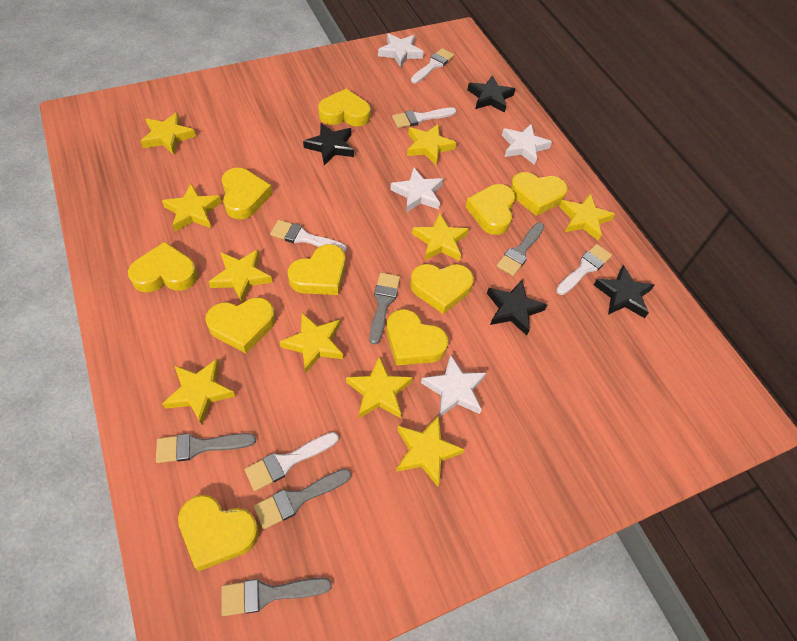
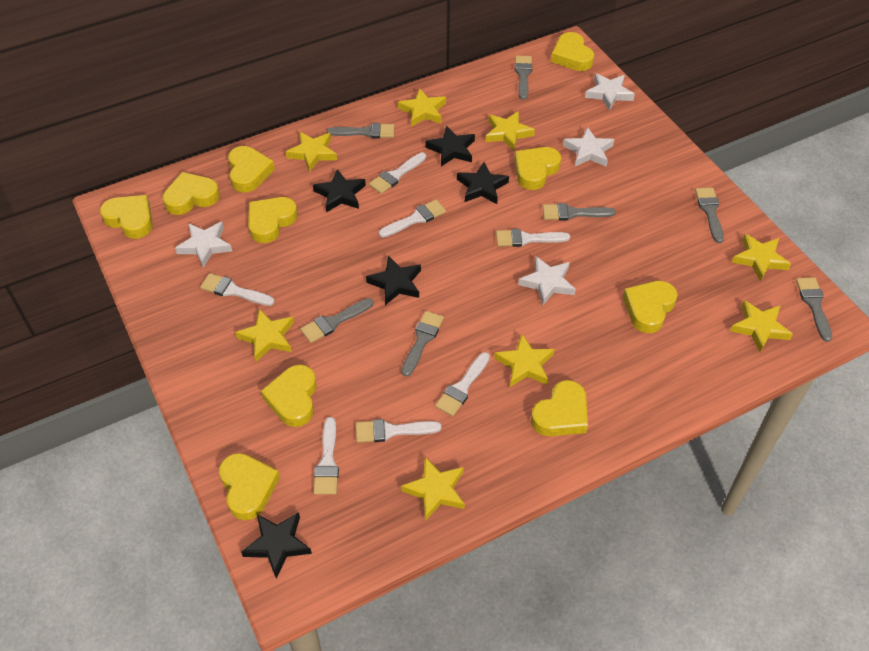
black star: [303,123,354,165] [467,75,515,113] [487,280,547,336] [594,265,655,318] = 4 -> [241,512,312,579] [313,169,366,212] [366,256,421,305] [425,126,475,167] [457,162,509,204] = 5
grey brush: [156,433,256,463] [222,578,332,616] [254,469,351,529] [369,273,400,345] [497,223,544,276] = 5 -> [300,298,373,343] [327,123,394,138] [402,311,444,377] [515,55,532,100] [543,203,616,220] [695,188,724,243] [796,277,832,342] = 7
white brush: [244,432,339,491] [270,220,347,253] [392,107,456,128] [411,48,454,83] [556,244,612,295] = 5 -> [200,273,274,306] [313,417,339,495] [356,419,441,443] [369,153,426,194] [379,200,446,238] [435,352,490,416] [496,229,570,247] = 7
yellow star: [141,112,196,155] [162,184,222,231] [162,359,235,424] [209,249,272,303] [280,313,343,373] [346,356,413,418] [396,415,465,486] [407,124,457,165] [412,213,469,261] [559,193,615,241] = 10 -> [235,309,294,361] [286,132,337,172] [398,88,446,127] [401,457,465,521] [485,111,535,151] [494,334,555,387] [730,300,793,352] [732,234,791,281] = 8

